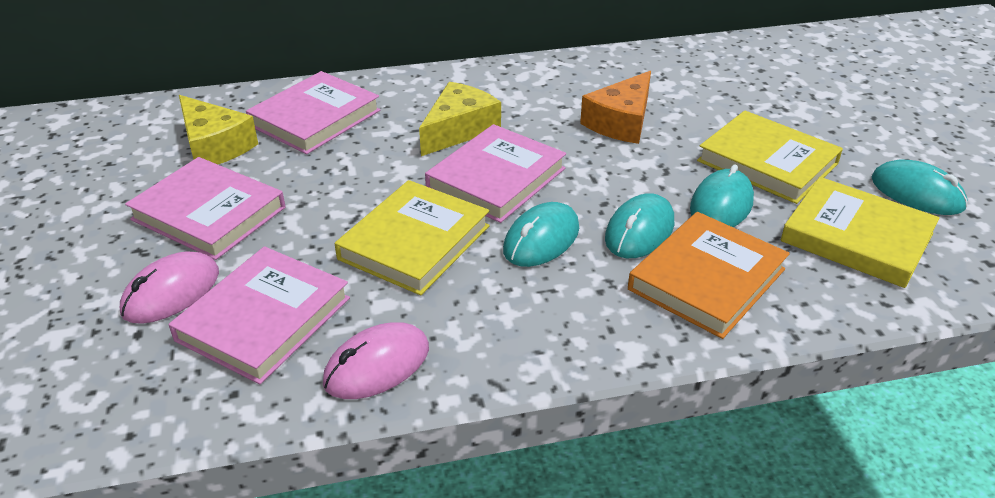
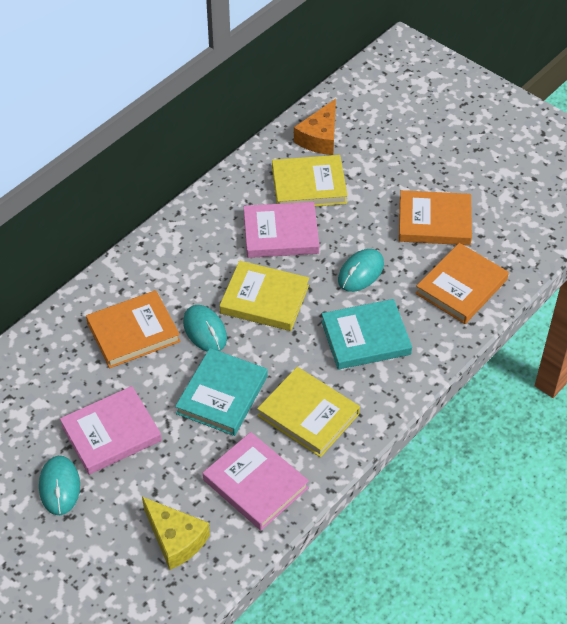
orange book: [628,212,790,339] = 1 -> [86,290,180,368] [399,190,472,245] [415,243,509,324] = 3
pink book: [125,157,285,260] [168,246,350,384] [246,71,380,154] [425,124,566,223] = 4 -> [60,386,162,475] [203,432,309,530] [244,202,319,258] = 3
pink mouse: [120,251,219,324] [323,323,429,399] = 2 -> none = 0
turquoise book: none = 0 -> [175,348,268,436] [321,299,412,370] = 2
turquoise mouse: [503,202,579,267] [605,193,674,258] [690,165,754,227] [872,160,968,215] = 4 -> [39,456,80,515] [183,305,227,351] [338,249,384,292] = 3
yellow cheese: [179,95,258,164] [419,82,501,156] = 2 -> [142,497,210,570] = 1

